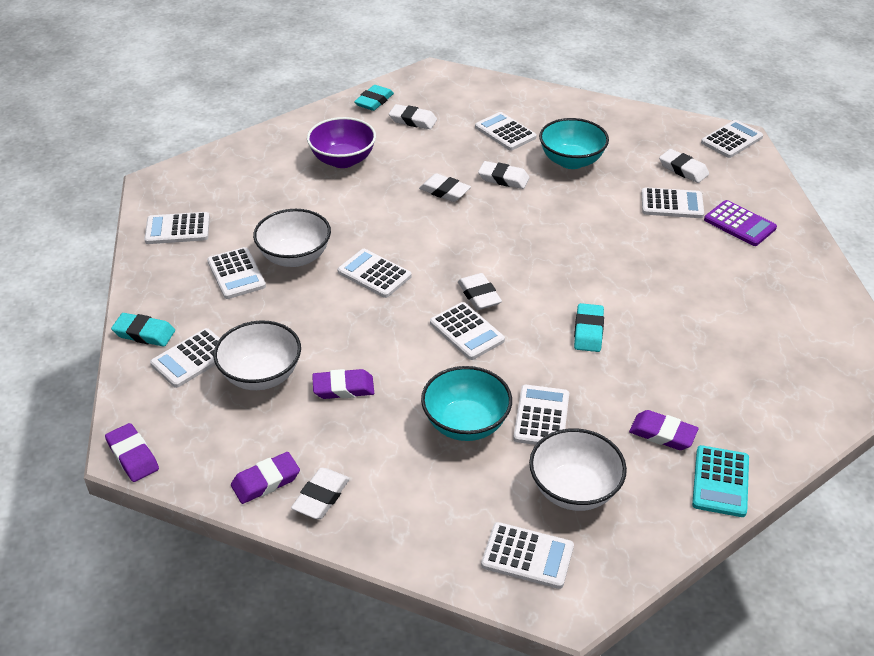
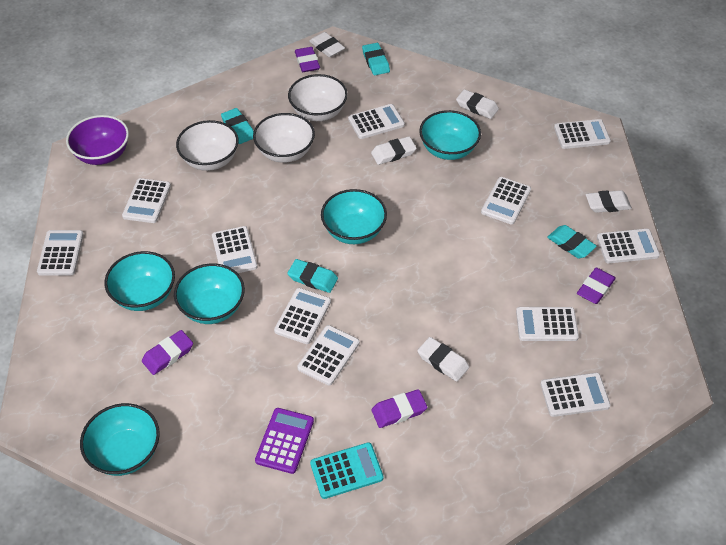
turquoise bowl: [421,366,512,441] [539,118,609,169] = 2 -> [80,403,160,476] [104,251,175,311] [174,263,245,324] [321,189,387,244] [419,110,481,160] = 5
turquoise eraser: [111,313,175,347] [354,85,394,111] [574,303,604,352] = 3 -> [221,108,254,144] [287,259,338,293] [362,43,390,75] [547,225,596,258] = 4
white calculator: [144,212,210,244] [150,328,220,388] [207,247,266,299] [337,249,412,298] [430,302,505,360] [475,112,537,151] [481,522,574,589] [513,385,569,445] [642,187,704,218] [701,120,763,158] = 10 -> [37,230,84,276] [122,178,171,223] [212,226,257,273] [274,288,331,344] [297,325,360,386] [348,104,405,139] [481,177,531,225] [516,307,579,341] [540,373,611,417] [554,119,611,149] [597,228,660,263] = 11
white eraser: [291,468,350,519] [389,104,437,129] [419,173,471,202] [458,273,502,310] [478,161,530,189] [659,149,709,183] = 6 -> [309,32,345,57] [371,136,417,165] [417,337,469,382] [456,89,499,119] [586,190,632,213] = 5

